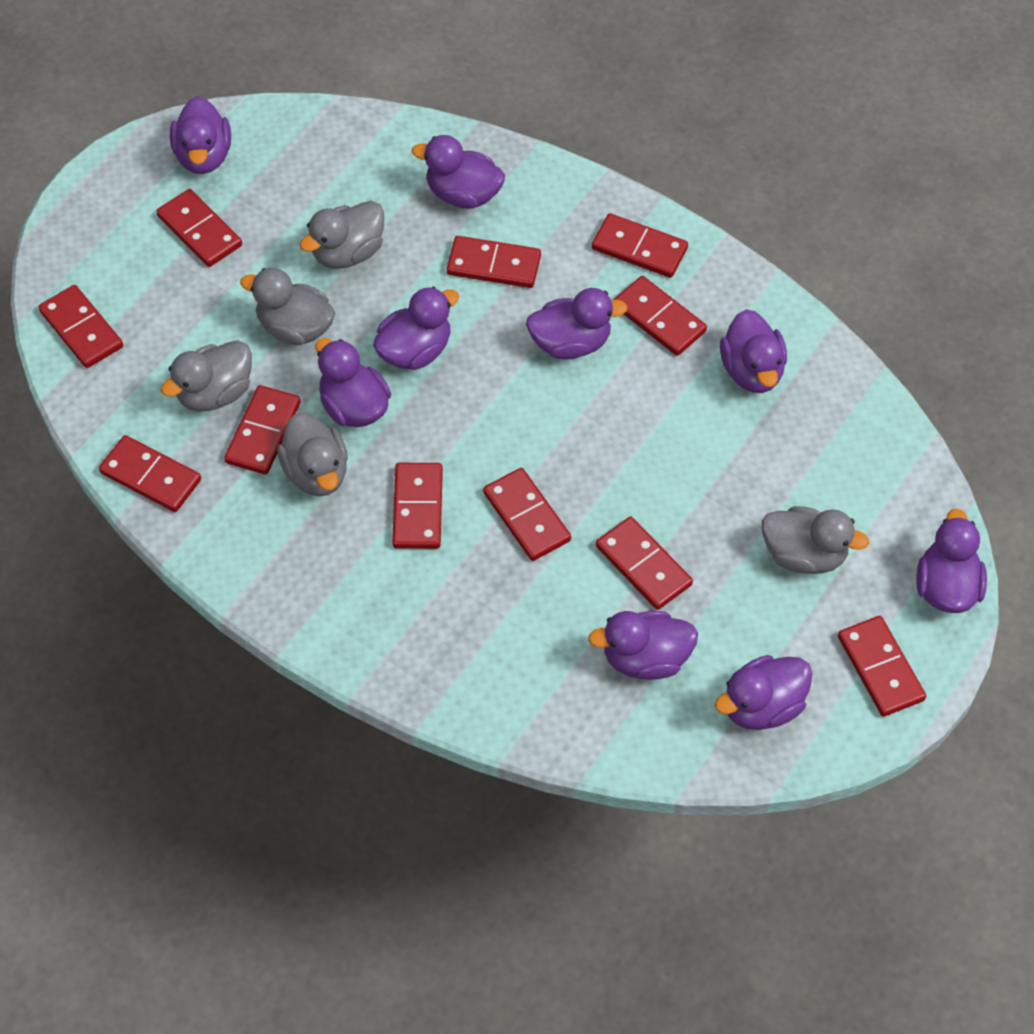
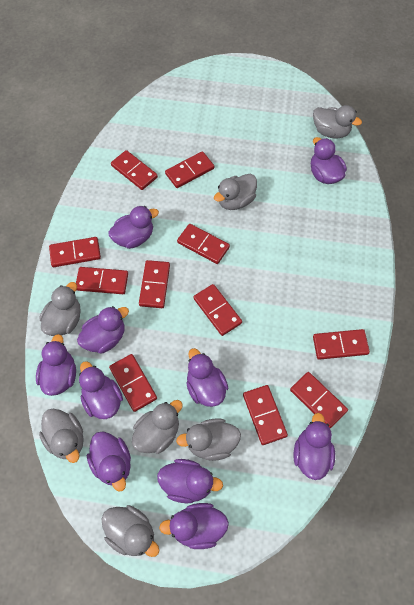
grey duck: [161,340,252,412] [240,268,335,345] [277,412,348,496] [300,201,384,268] [762,506,869,574] = 5 -> [39,408,84,463] [40,282,81,336] [101,505,159,557] [132,400,183,454] [176,418,241,461] [214,174,257,210] [313,105,362,139] = 7
purple duck: [170,96,231,174] [315,338,391,427] [373,287,459,370] [412,135,505,209] [526,288,628,360] [588,611,698,680] [715,655,812,730] [720,309,787,393] [916,509,987,613] = 9 -> [36,334,76,396] [77,306,129,354] [79,361,123,419] [87,431,131,492] [108,206,159,249] [157,459,223,503] [159,503,229,549] [186,348,228,407] [294,413,335,480] [311,137,347,184] = 10

